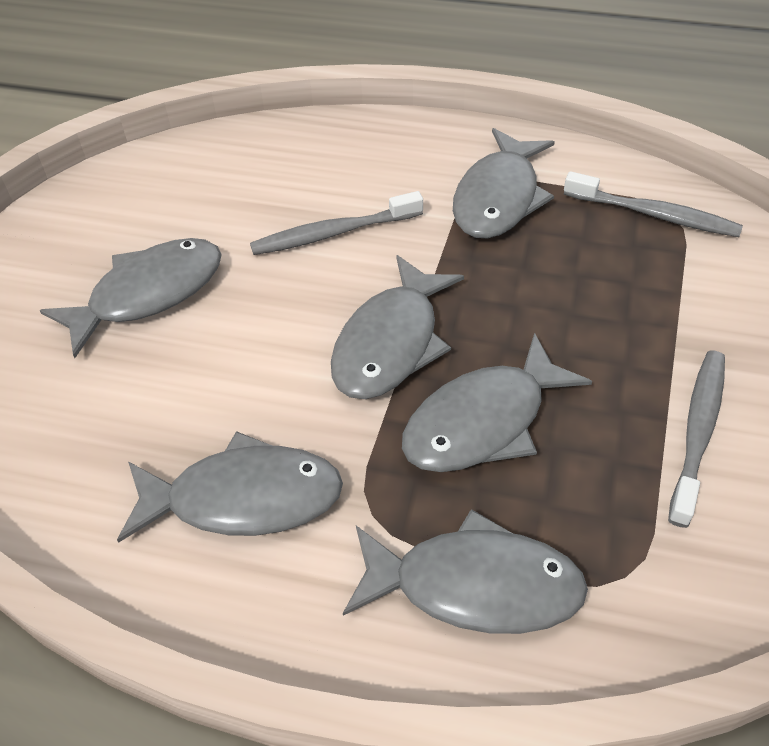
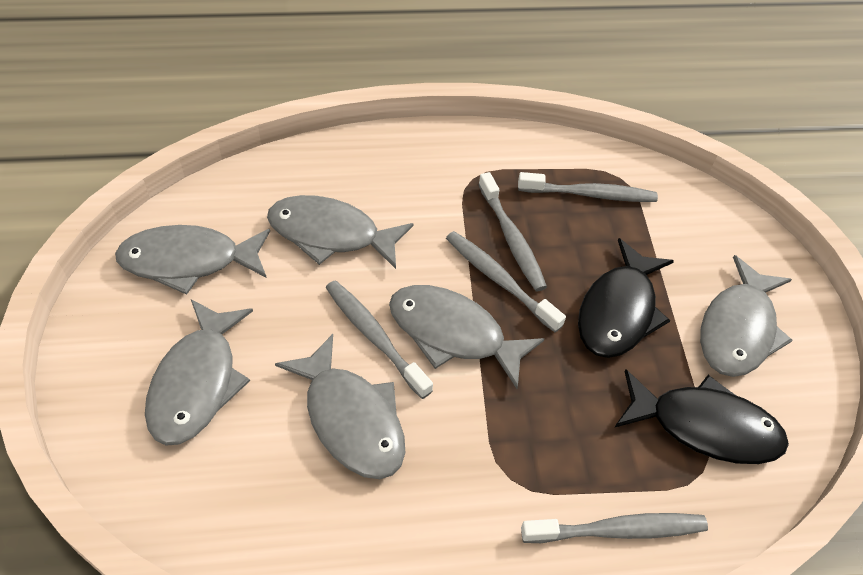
black fish: none = 0 -> [578,238,674,358] [614,369,789,464] = 2
grey toothbrush: [250,191,423,255] [564,171,743,237] [668,351,725,528] = 3 -> [326,280,433,399] [446,231,566,332] [478,172,547,291] [518,172,658,202] [521,513,708,543] = 5

